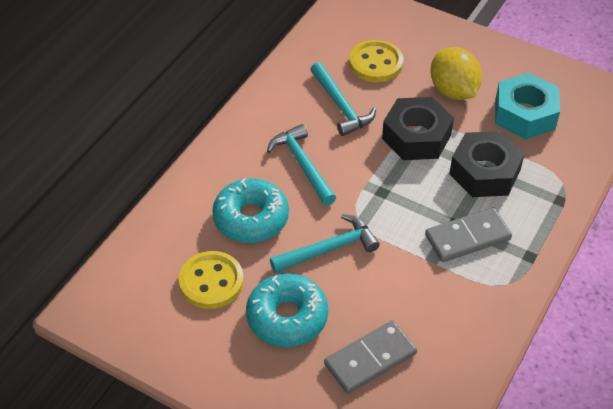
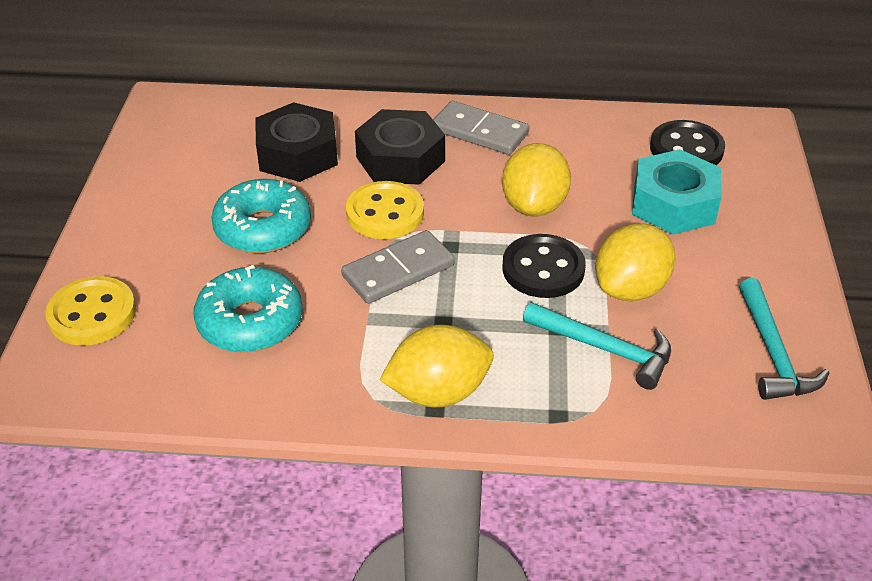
black button: none = 0 -> [502,234,586,298] [650,120,725,165] = 2
turquoise hammer: [267,124,336,205] [270,214,380,273] [310,62,376,136] = 3 -> [523,302,671,390] [739,278,829,400] = 2
yellow lemon: [430,47,482,100] = 1 -> [379,325,494,407] [502,143,571,217] [595,223,676,301] = 3

